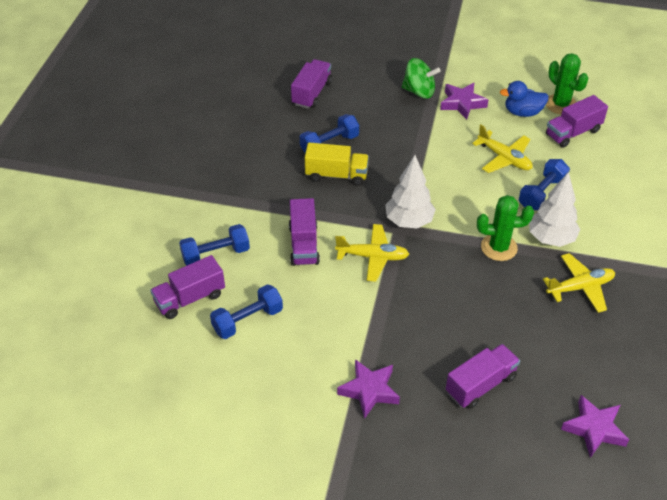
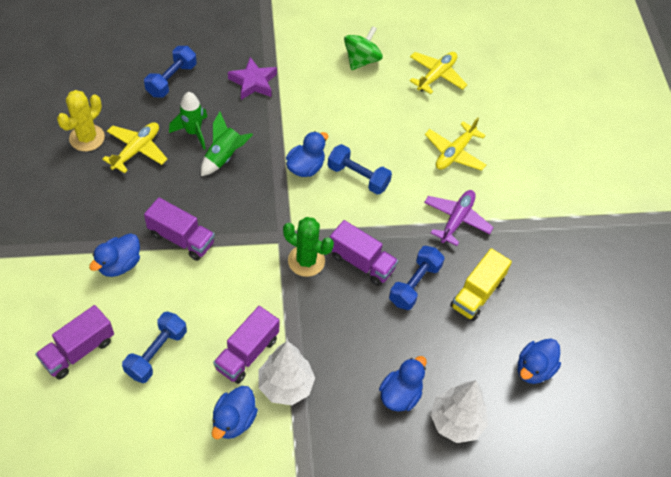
blue duck: [500,81,549,117] = 1 -> [89,233,140,277] [212,386,258,439] [286,131,328,177] [379,356,427,412] [518,338,561,384] = 5
green cactus: [477,195,534,261] [546,53,588,114] = 2 -> [283,217,334,277] = 1
green rocket: none = 0 -> [169,92,207,150] [201,112,253,176] = 2
purple plane: none = 0 -> [424,190,494,246] = 1
purple star: [337,359,400,419] [440,83,488,120] [561,395,629,458] = 3 -> [228,57,277,100] = 1
purple truck: [150,255,225,319] [289,198,320,266] [291,59,332,109] [446,344,520,409] [546,95,608,148] = 5 -> [35,305,114,379] [144,197,215,261] [213,306,279,384] [330,220,398,286] = 4
yellow cactus: none = 0 -> [57,90,105,151] = 1

